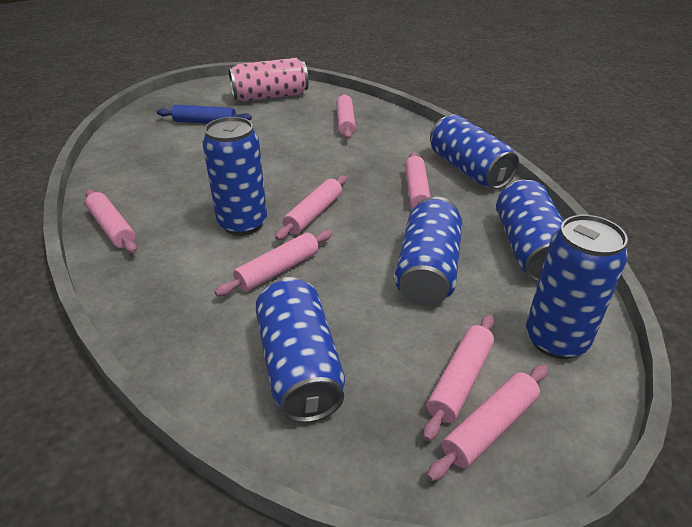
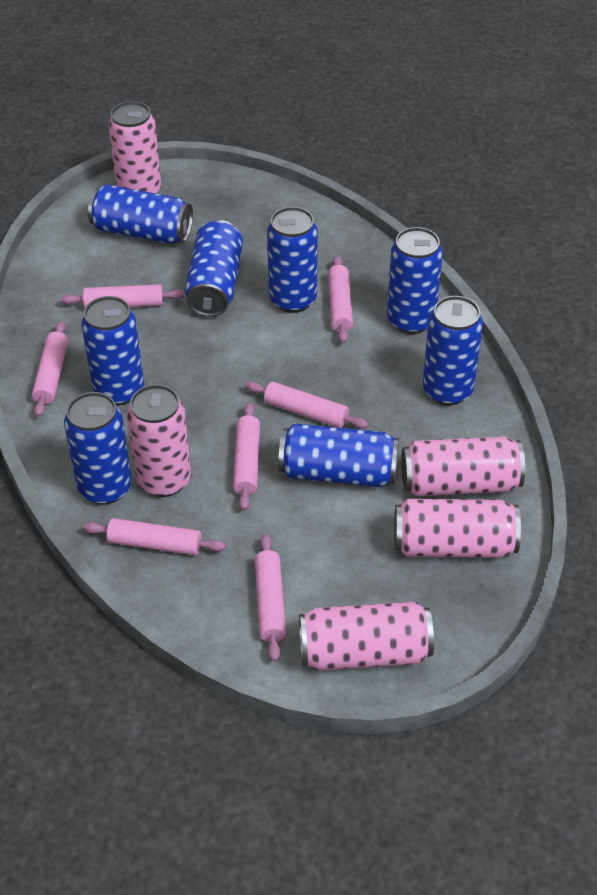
blue can: [202,117,267,236] [255,277,345,423] [395,196,463,306] [430,115,519,189] [496,180,563,282] [526,215,628,359] = 6 -> [64,392,132,505] [81,296,144,406] [88,184,193,244] [184,220,243,317] [267,207,318,313] [278,423,399,487] [387,227,443,334] [423,296,483,405] = 8
blue rolling pin: [157,105,252,124] = 1 -> none = 0
pink can: [229,58,309,101] = 1 -> [108,101,161,194] [127,385,191,497] [299,602,434,670] [394,499,521,558] [402,436,525,496] = 5

